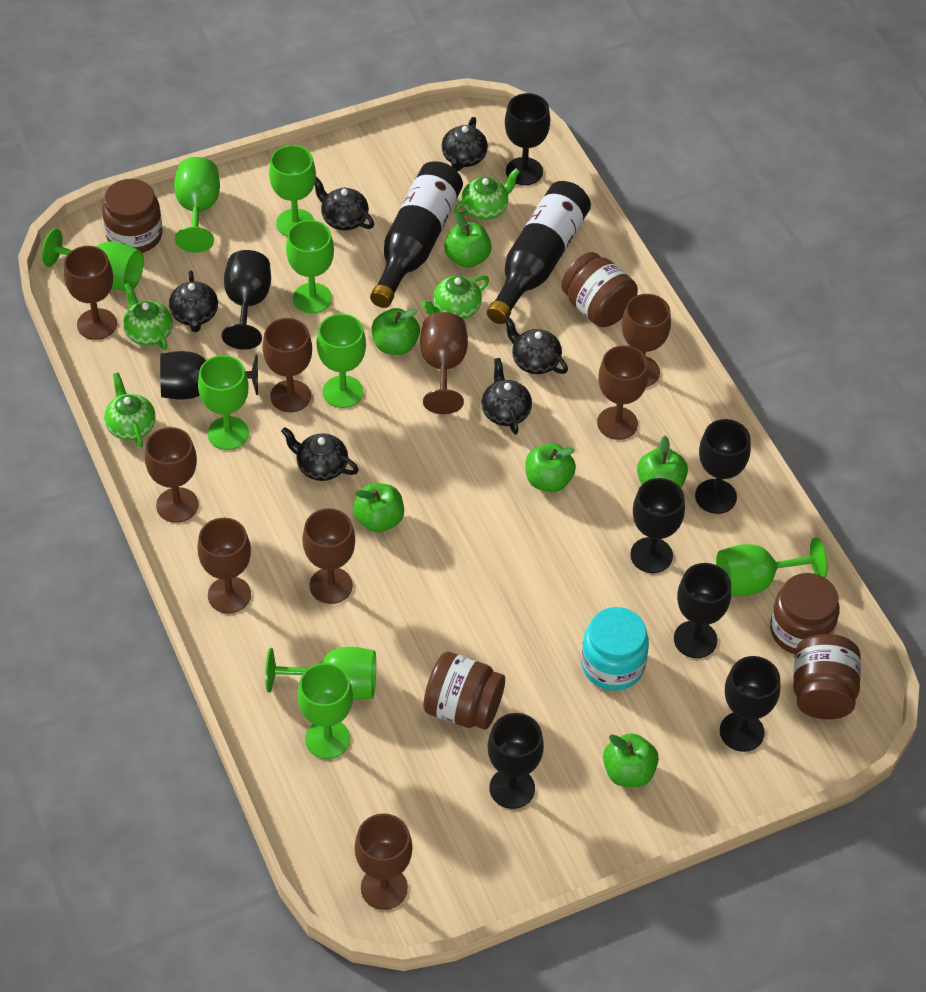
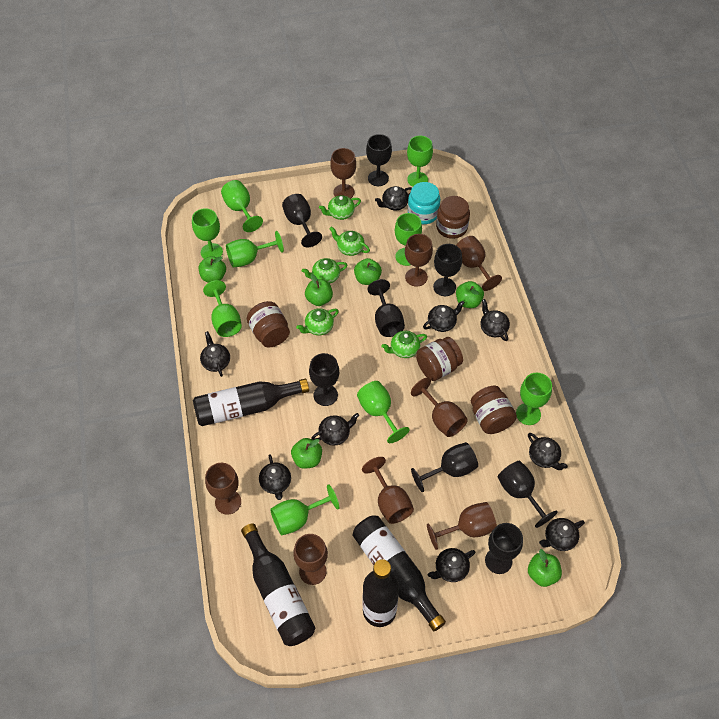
black bottle: [370,161,463,308] [487,181,591,324] = 2 -> [193,379,309,426] [241,523,315,646] [353,515,446,631] [363,559,399,627] = 4
black teapot: [169,271,218,332] [281,427,359,481] [315,177,374,230] [441,117,488,171] [481,358,532,434] [503,316,568,374] = 6 -> [200,331,230,377] [259,454,291,500] [311,413,359,446] [375,186,412,210] [423,300,465,332] [428,548,476,582] [480,299,510,341] [528,433,568,470] [539,518,585,551] = 9
brown goblet: [64,246,117,340] [145,427,199,523] [198,518,251,613] [263,318,312,412] [302,508,355,604] [355,813,413,910] [420,312,468,414] [597,345,649,440] [622,294,671,387] = 9 -> [205,463,241,515] [293,534,328,585] [330,148,356,199] [362,457,414,524] [405,234,433,287] [411,378,468,437] [427,502,497,550] [456,236,502,291] = 8
brown jar: [102,179,162,253] [423,652,505,729] [561,252,638,327] [770,573,840,654] [793,634,861,719] = 5 -> [247,301,290,347] [416,337,463,381] [436,196,470,239] [471,386,517,434] = 4
green teapot: [104,372,156,448] [123,283,173,350] [422,275,489,319] [454,168,520,220] = 4 -> [296,308,339,335] [302,258,347,284] [319,195,361,220] [329,226,370,256] [381,331,427,358] = 5

